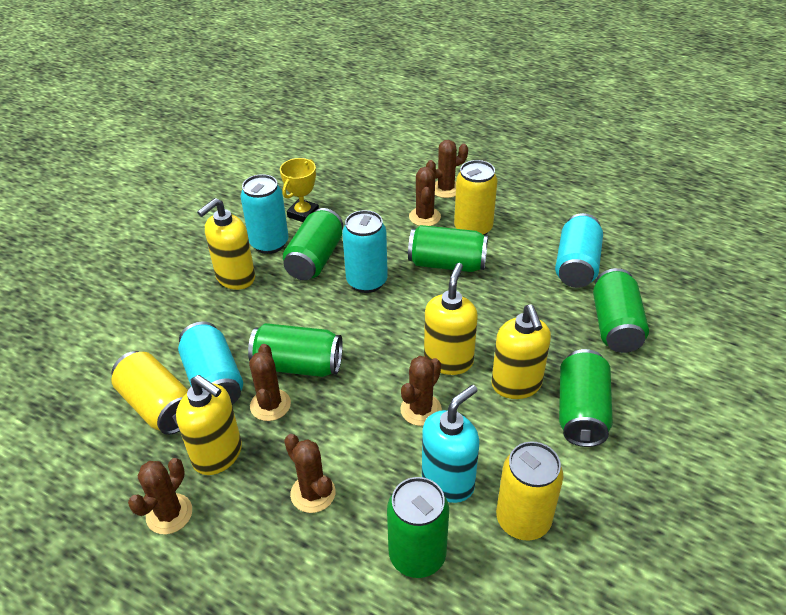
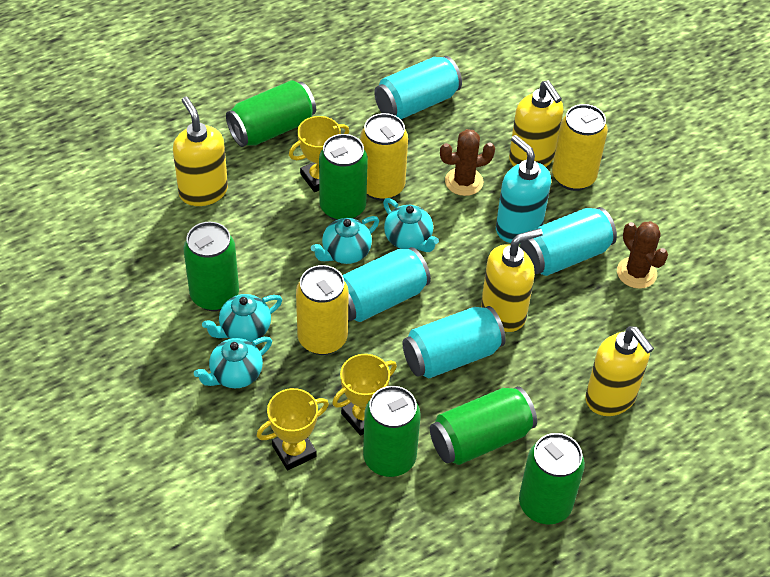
brown cactus: [128,458,192,534] [249,344,291,421] [284,434,335,513] [400,356,442,426] [409,167,441,226] [426,140,468,198] = 6 -> [440,129,495,196] [617,221,668,289] = 2
turquoise teapot: none = 0 -> [194,337,272,388] [202,294,282,342] [311,216,379,264] [383,198,439,252] = 4
yellow trophy: [280,158,319,222] = 1 -> [257,388,329,470] [289,116,349,192] [332,354,397,436] = 3

